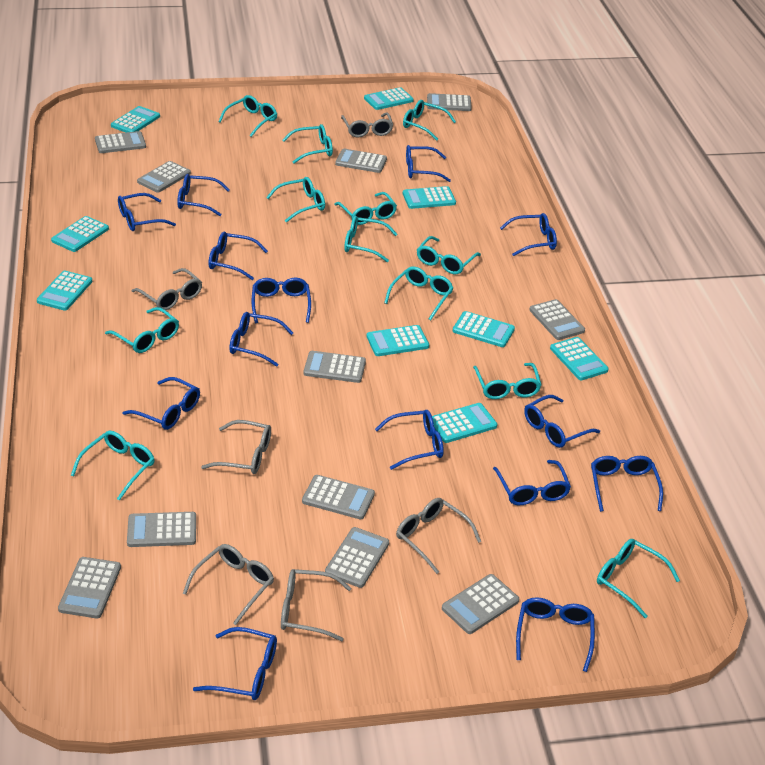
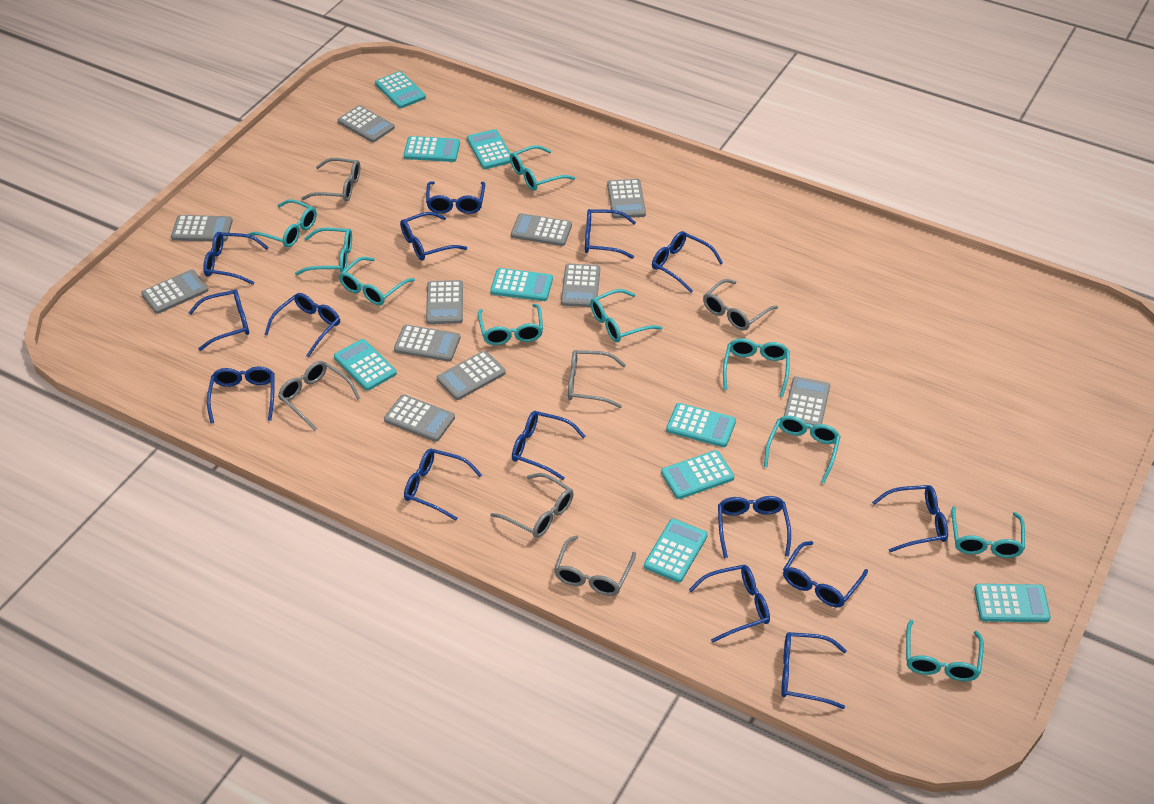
blue glasses: [118,193,176,231] [122,377,200,430] [177,174,230,216] [193,627,277,700] [209,232,268,280] [229,312,293,367] [252,278,311,323] [375,410,444,470] [406,145,451,182] [493,460,571,505] [500,213,557,256] [516,597,595,672] [524,395,600,448] [591,456,663,512] = 14 -> [188,289,249,351] [203,232,269,285] [207,367,274,424] [264,293,340,357] [400,212,467,261] [404,449,482,521] [426,181,485,214] [512,411,585,480] [585,209,636,259] [652,231,723,293] [689,565,770,643] [718,496,791,558] [781,632,847,709] [783,541,868,607] [872,485,948,552] = 15
turquoise glasses: [71,431,155,501] [105,307,179,353] [218,95,277,137] [266,177,325,223] [282,124,333,163] [334,192,397,225] [344,216,398,262] [384,267,454,320] [403,100,456,141] [417,236,481,274] [473,363,541,399] [597,539,680,619] = 12 -> [248,199,317,247] [295,228,352,275] [339,257,415,305] [478,304,543,345] [510,145,575,191] [590,289,662,342] [723,338,790,397] [764,416,841,483] [906,620,984,681] [951,506,1025,558] = 10

